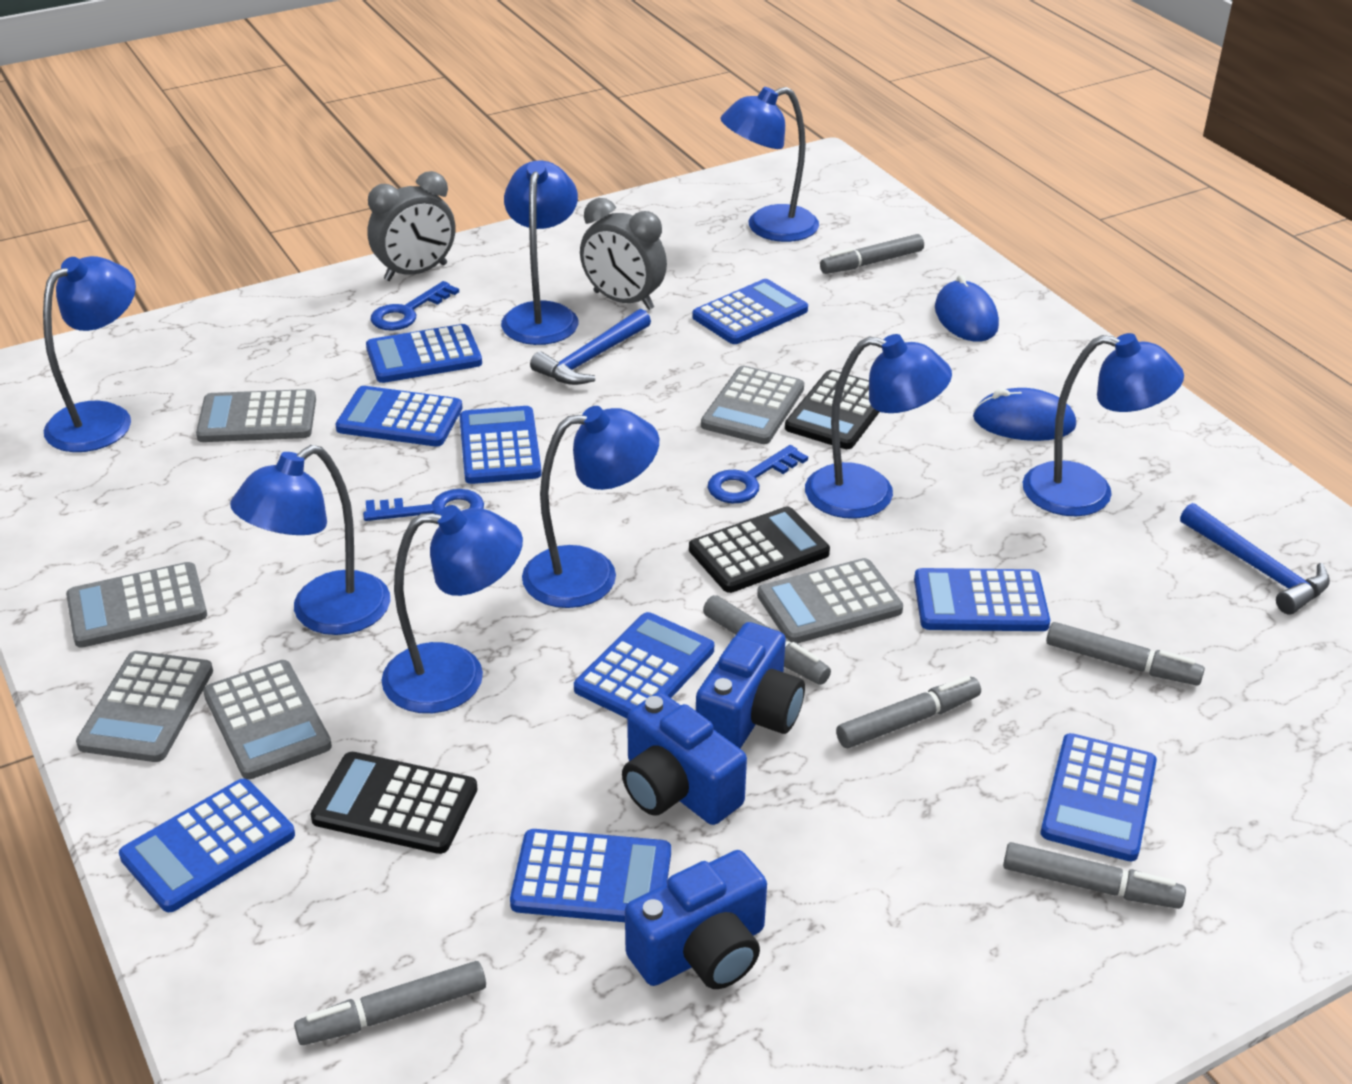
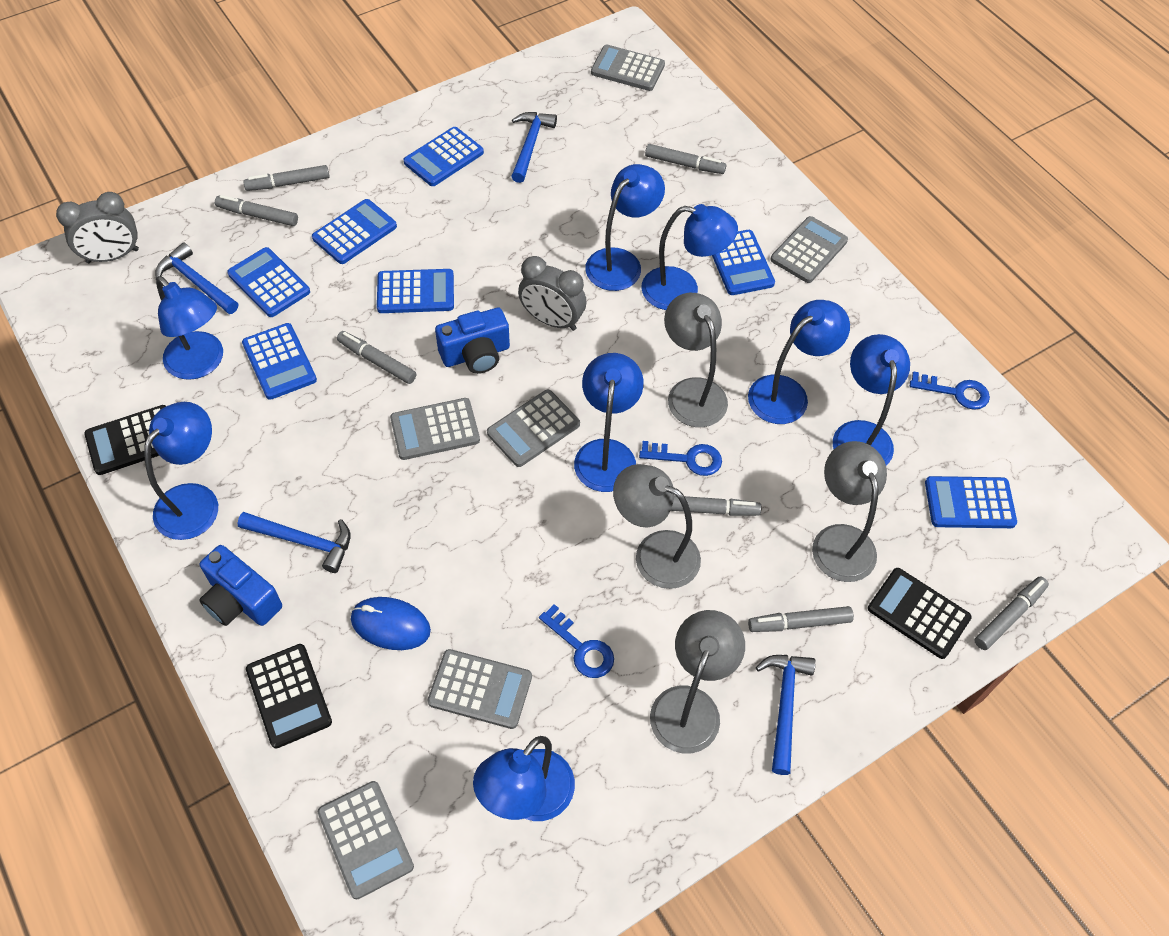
blue calculator: [119,779,295,912] [335,386,463,447] [366,324,482,383] [459,406,542,484] [510,829,671,922] [574,612,714,718] [692,279,808,344] [914,568,1050,631] [1041,733,1157,861] = 9 -> [227,247,310,317] [242,323,317,400] [312,199,397,264] [377,269,454,313] [403,127,484,186] [712,230,775,295] [925,476,1017,528] = 7
blue camera: [622,692,747,825] [625,850,767,989] [696,622,805,749] = 3 -> [199,545,282,626] [435,308,510,374] = 2
blue hammer: [530,309,651,385] [1180,503,1330,614] = 2 -> [155,242,238,314] [238,512,350,573] [511,112,557,183] [756,655,816,775] = 4
blue mouse: [935,275,999,342] [973,388,1076,441] = 2 -> [351,597,431,650] = 1
grey lamp: none = 0 -> [613,464,701,589] [650,610,745,753] [664,293,728,427] [812,441,887,582] = 4
grey marker: [294,961,486,1045] [703,595,831,685] [820,234,924,274] [836,676,981,748] [1003,842,1186,909] [1046,622,1205,686] = 6 -> [215,195,298,226] [243,165,330,191] [337,331,416,384] [645,144,726,174] [670,496,761,516] [748,606,854,632] [974,577,1049,650] = 7

